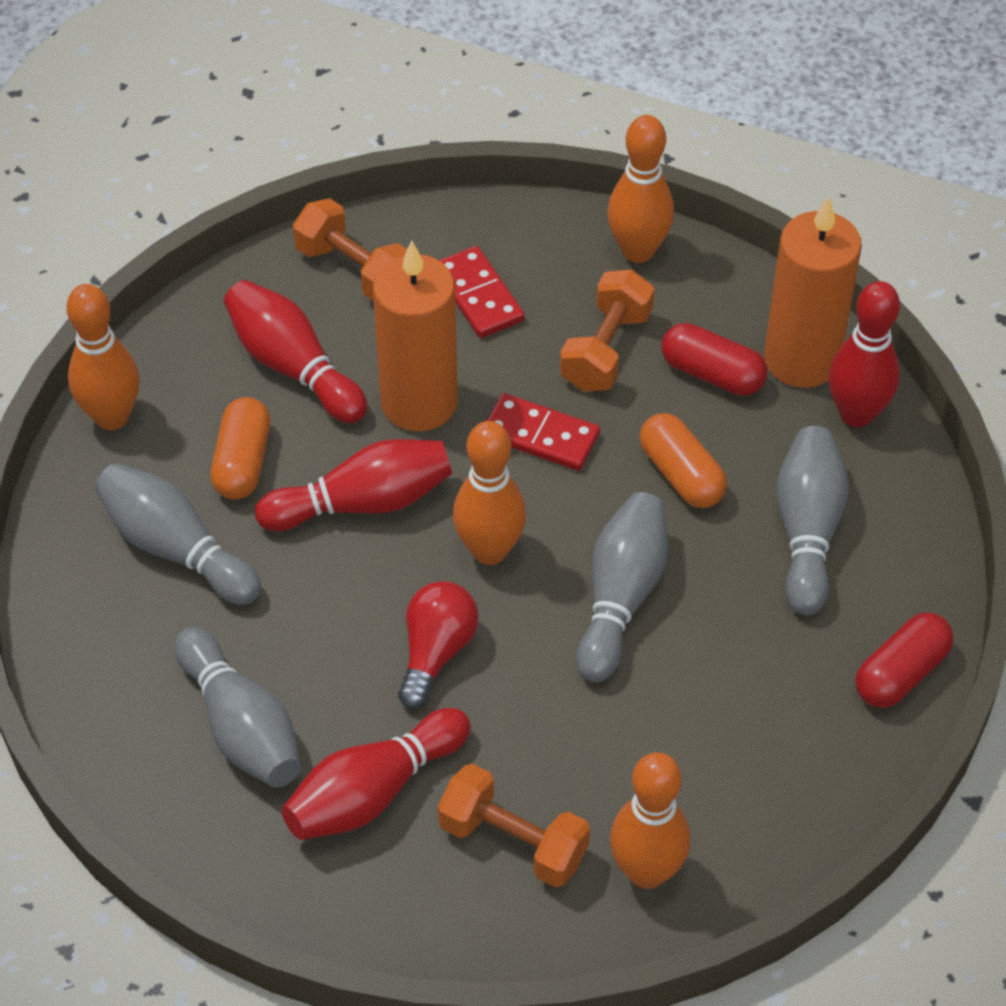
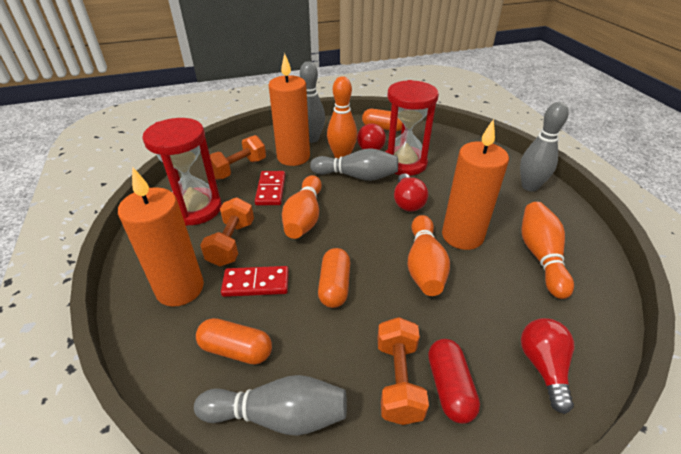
orange candle: [373,241,458,431] [764,196,862,388] = 2 -> [118,167,204,307] [269,53,310,166] [442,119,509,250] = 3
orange capsule: [210,397,270,499] [640,413,727,508] = 2 -> [196,318,272,364] [318,248,350,308] [362,109,402,131] = 3
red bowling pin: [224,280,367,423] [255,439,452,531] [282,708,471,840] [829,281,900,427] = 4 -> none = 0
red capsule: [662,323,767,396] [856,612,954,708] = 2 -> [428,339,480,424] = 1
red hourglass: none = 0 -> [142,118,222,226] [385,80,439,176] = 2
red light bulb: [398,581,479,709] = 1 -> [357,123,386,150] [394,173,428,212] [521,318,574,414] = 3

